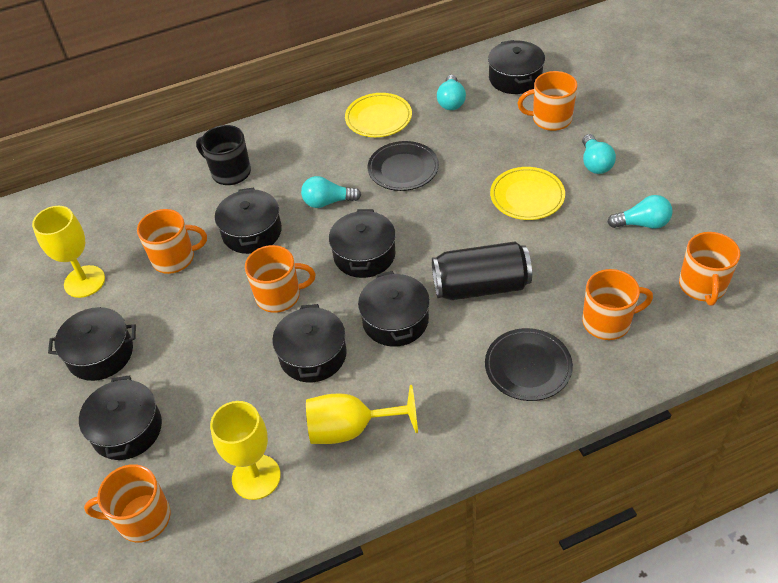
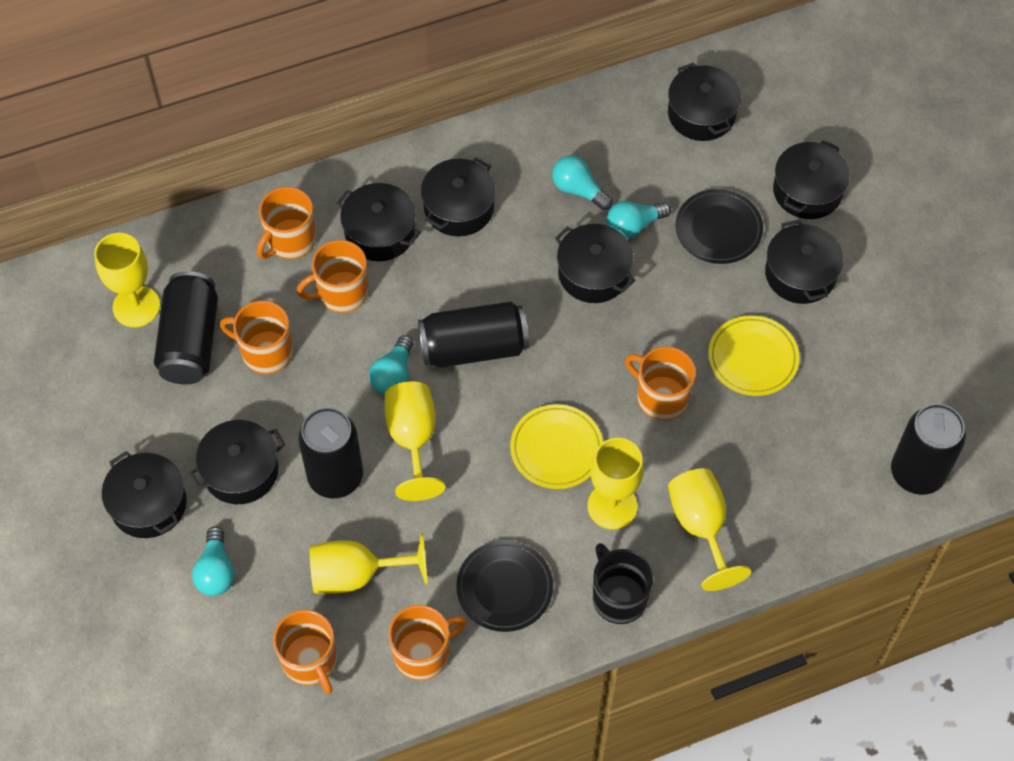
black can: [432,241,532,300] = 1 -> [154,271,218,384] [298,407,363,498] [418,301,529,368] [891,404,966,495] = 4
black pot: [48,307,136,381] [79,375,162,460] [215,187,282,254] [272,304,347,382] [329,209,396,278] [358,271,430,347] [488,40,545,94] = 7 -> [102,451,187,538] [189,420,285,504] [336,183,421,261] [421,157,496,236] [555,224,636,303] [668,63,741,141] [765,220,844,304] [773,140,850,219] = 8
yellow goblet: [32,206,105,298] [210,401,281,500] [306,385,418,444] = 3 -> [94,233,160,327] [310,533,428,594] [384,381,445,501] [588,438,644,529] [668,468,751,591] = 5

